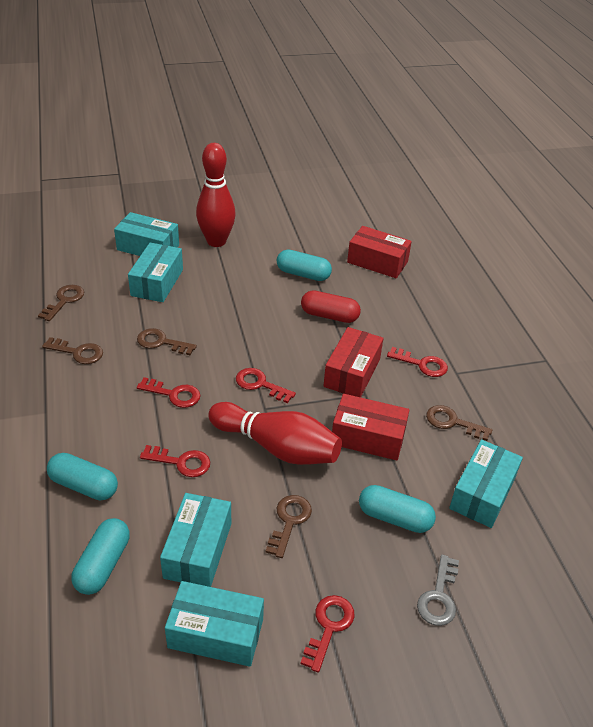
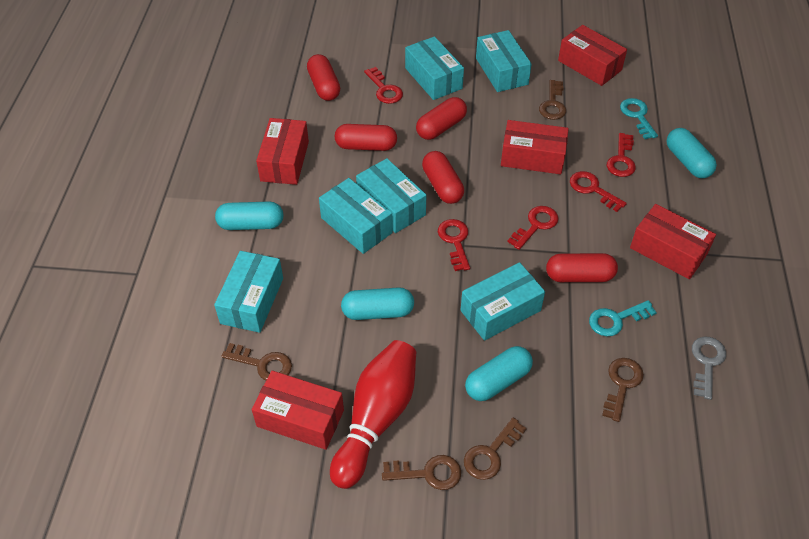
red bowling pin: [196,143,236,247] [208,402,342,465] = 2 -> [330,340,416,489] = 1
red box: [324,327,383,397] [332,394,409,460] [347,226,412,278] = 3 -> [252,371,344,450] [256,118,309,185] [501,120,569,174] [558,25,627,86] [630,204,716,279] = 5
red capsule: [301,290,361,323] = 1 -> [307,54,340,101] [335,124,397,151] [416,97,467,140] [422,151,464,204] [546,253,618,282] = 5
turquoise box: [114,212,179,256] [128,243,183,302] [160,493,231,587] [165,581,264,667] [449,440,523,528] = 5 -> [214,251,283,333] [319,178,393,254] [356,158,427,233] [405,37,464,100] [461,262,545,341] [476,30,532,92] = 6
turquoise key: none = 0 -> [589,300,657,336] [620,98,658,139] = 2

